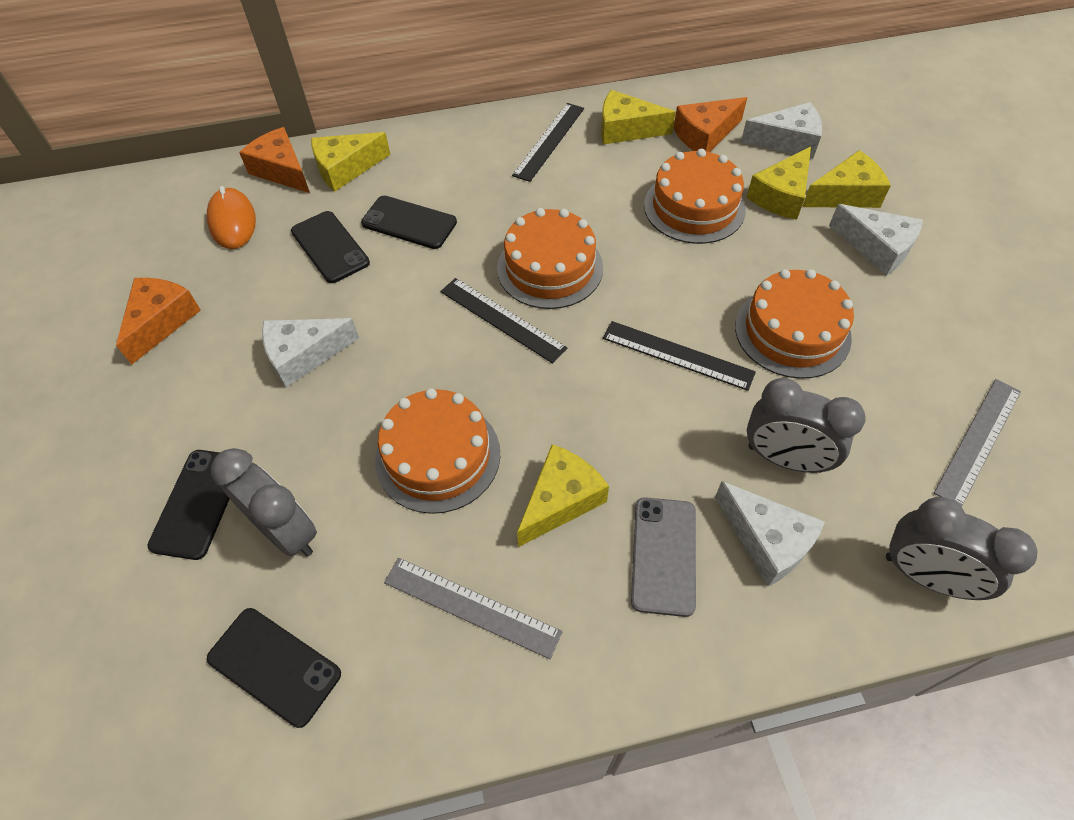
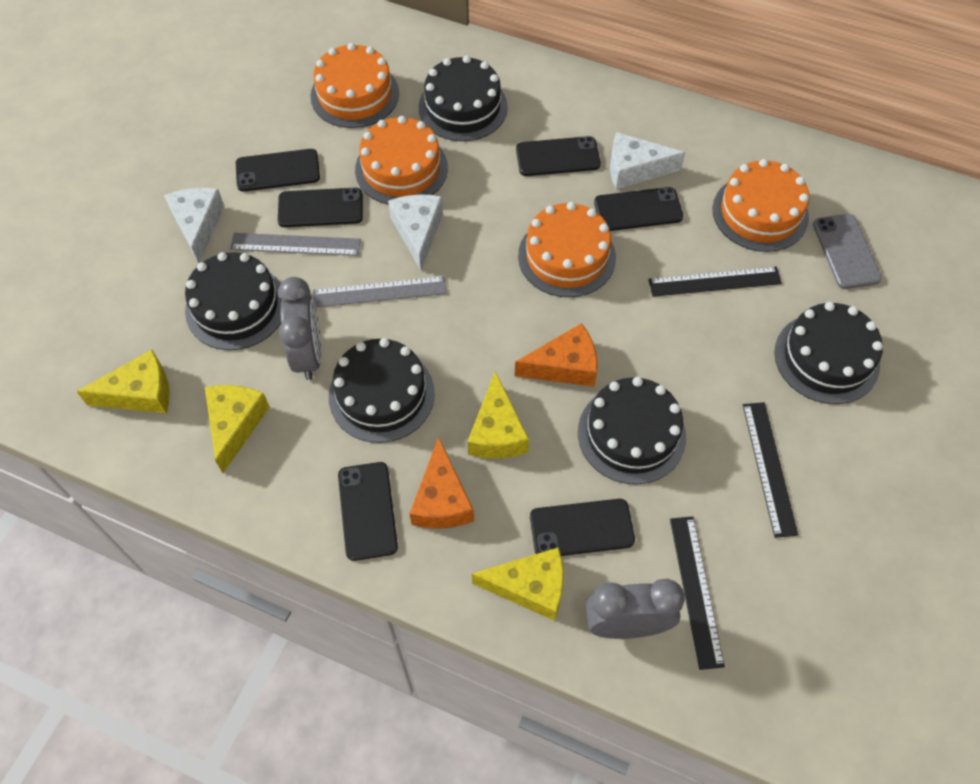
black cake: none = 0 -> [185,252,282,350] [329,338,435,443] [418,55,508,141] [578,377,686,484] [774,302,883,404] = 5
black phone: [147,450,230,560] [207,608,341,728] [291,211,370,283] [361,196,457,249] = 4 -> [236,149,320,192] [278,188,363,227] [338,462,398,561] [516,136,601,176] [530,499,635,556] [594,187,683,231] = 6
grey clock: [211,448,317,556] [747,378,866,473] [886,497,1037,600] = 3 -> [278,277,322,380] [586,578,685,639] = 2
orange cheese: [116,278,201,365] [239,127,310,193] [674,97,747,152] = 3 -> [409,437,474,529] [515,323,597,387] = 2
orange mouse: [207,186,256,249] = 1 -> none = 0
white cheese: [262,318,359,388] [715,481,825,586] [741,102,822,159] [829,204,923,276] = 4 -> [164,188,224,263] [388,194,443,271] [610,132,685,189] = 3
yellow cheese: [311,132,391,192] [517,444,609,547] [601,90,676,144] [747,146,811,220] [802,150,891,208] = 5 -> [76,350,170,414] [205,385,270,473] [467,372,529,459] [472,547,564,621] = 4

